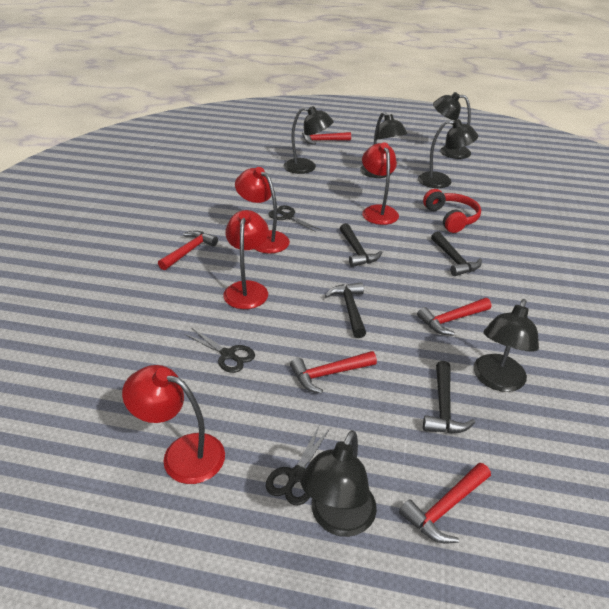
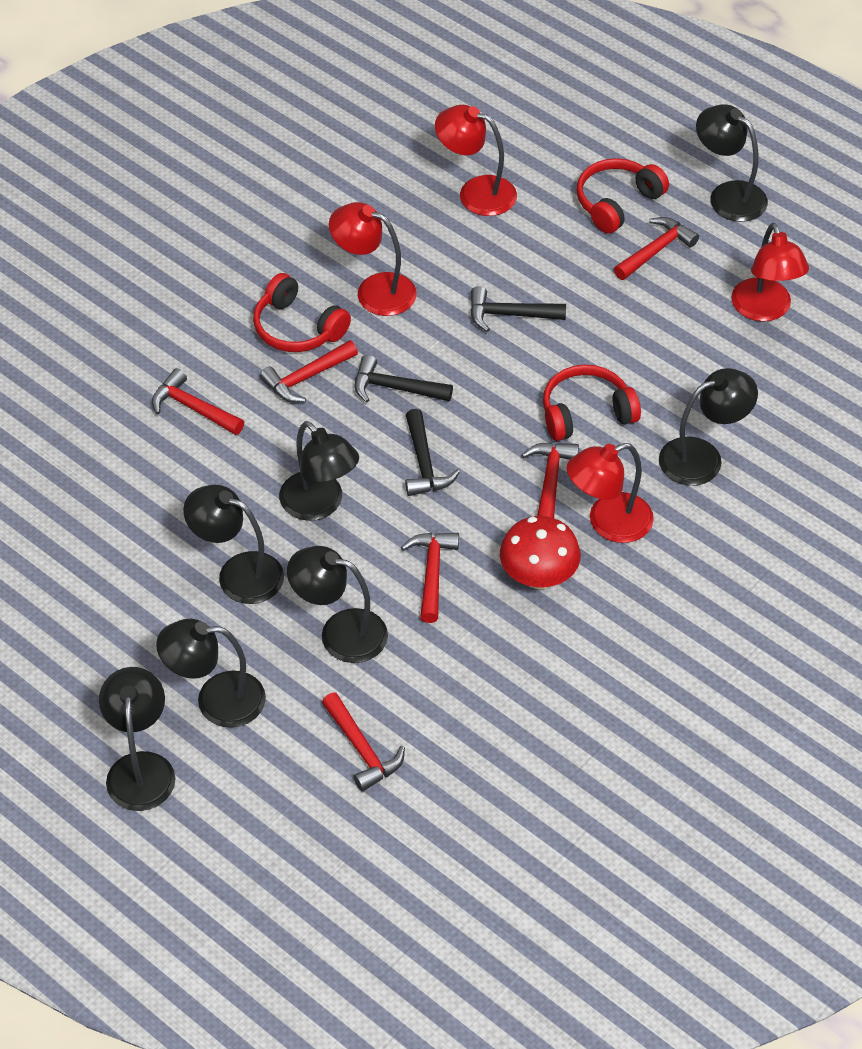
black hammer: [325,282,366,338] [340,223,382,267] [423,361,475,433] [431,231,482,276] = 4 -> [354,355,453,403] [405,409,460,496] [470,286,566,332] = 3
black lamp: [284,106,334,174] [300,430,377,537] [360,112,407,178] [418,119,478,188] [433,92,471,159] [474,299,539,392] = 6 -> [99,667,176,811] [156,619,266,728] [183,485,284,604] [279,421,359,521] [287,546,388,663] [659,368,758,486] [696,104,768,222] = 7
black scissors: [185,328,255,373] [266,424,330,505] [268,205,321,232] = 3 -> none = 0
red hammer: [158,231,218,270] [290,351,377,394] [302,131,351,145] [399,463,491,543] [417,298,491,336] = 5 -> [152,368,244,435] [260,340,358,403] [322,693,405,792] [401,533,459,623] [522,442,579,518] [614,217,699,280] = 6
red headphones: [423,189,481,233] = 1 -> [253,273,351,352] [543,365,641,441] [576,158,669,233] = 3
red mushroom: none = 0 -> [500,516,581,589] = 1

